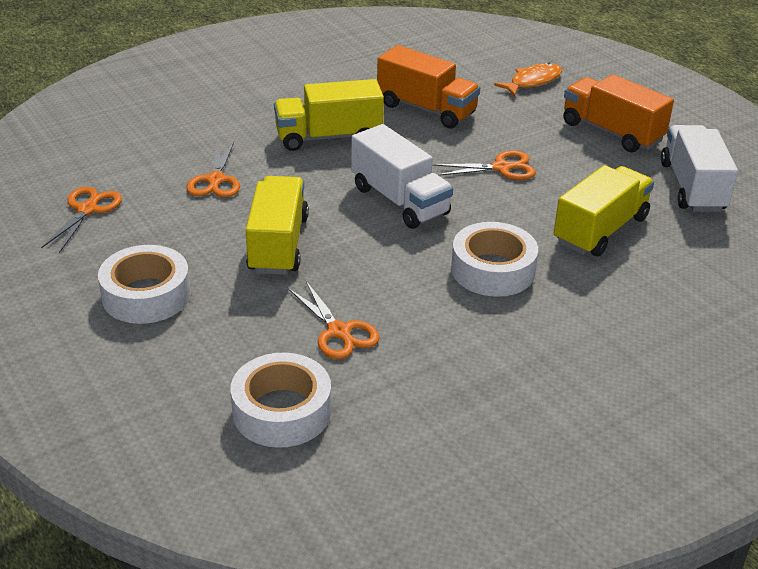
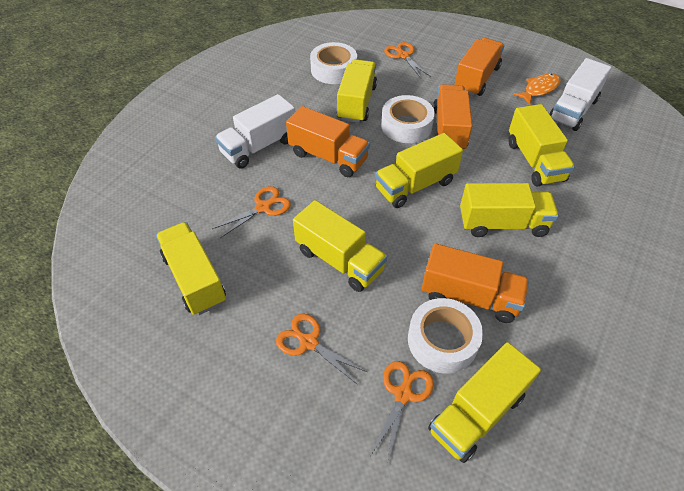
orange truck: [377,45,480,129] [563,74,674,152] = 2 -> [286,106,370,177] [421,243,529,323] [433,84,472,149] [454,38,505,96] = 4
yellow truck: [246,176,309,275] [274,79,384,151] [554,165,654,257] = 3 -> [156,222,226,315] [293,200,387,292] [337,59,377,123] [375,133,463,208] [428,342,541,463] [460,183,559,237] [509,104,575,187] = 7

